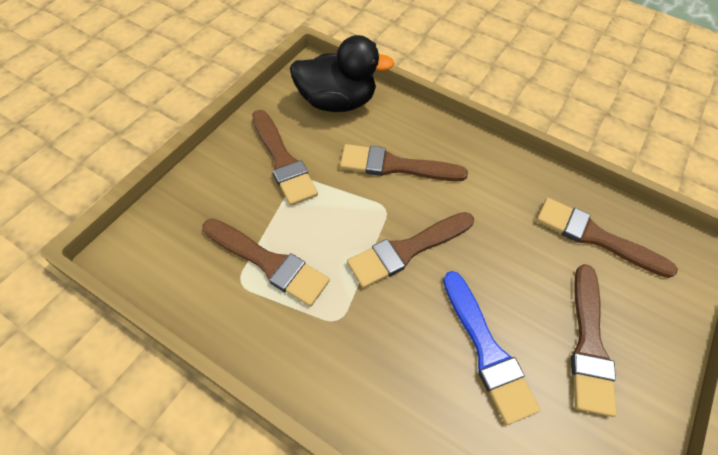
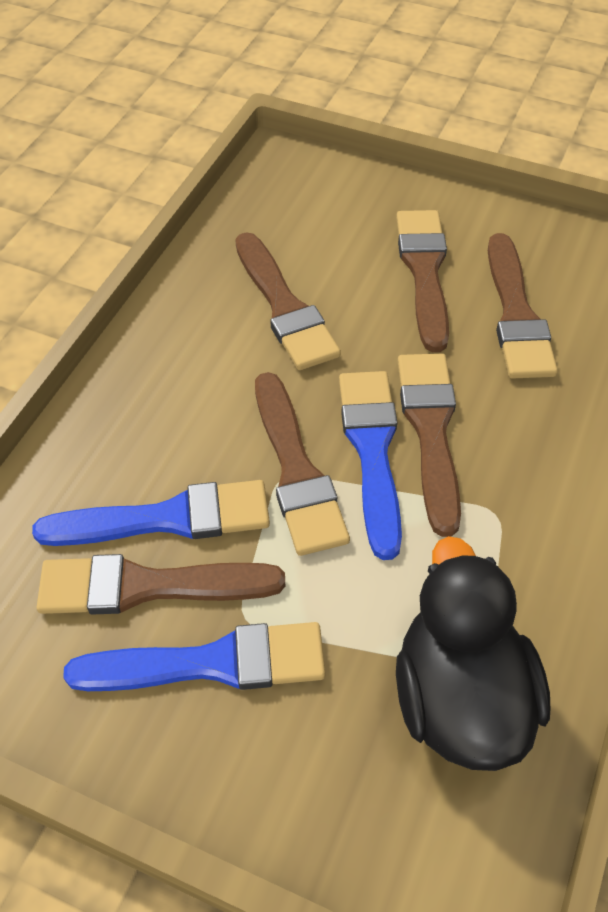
blue brush: [443,271,540,425] = 1 -> [32,480,270,546] [63,622,326,691] [339,371,402,560] = 3

